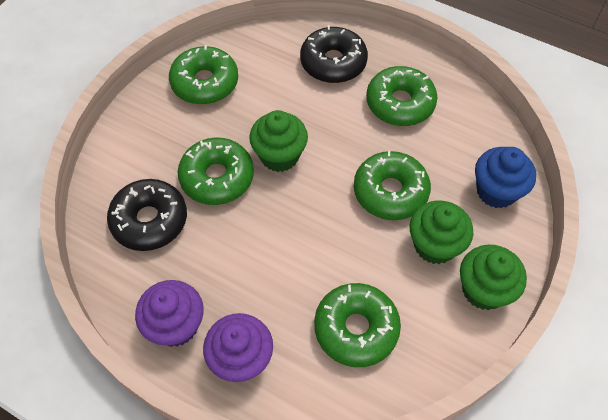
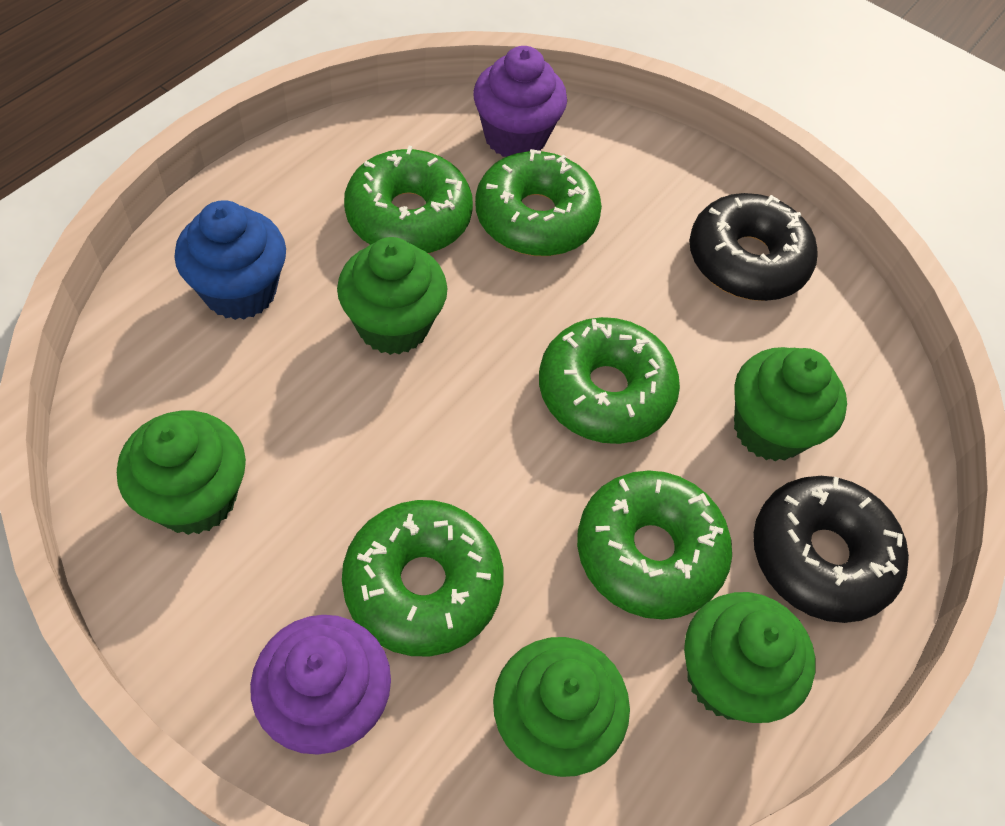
green cupcake: [249,110,308,172] [410,200,473,264] [460,245,527,310] = 3 -> [117,411,246,535] [337,237,447,355] [493,637,630,777] [684,592,816,723] [734,347,847,462] = 5

